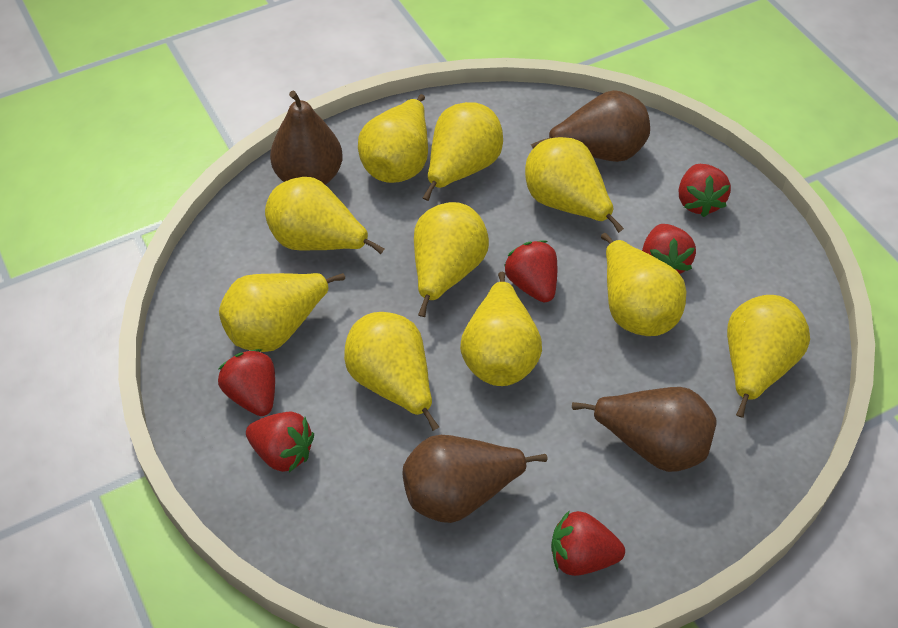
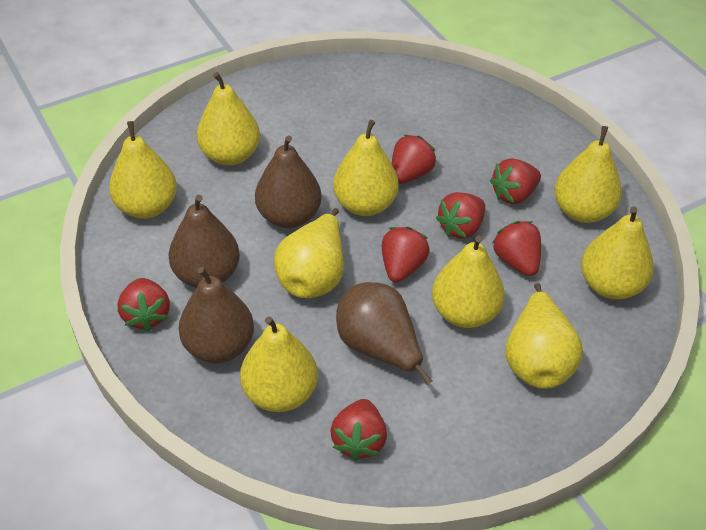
red strawberry: [218,349,275,416] [246,412,314,473] [504,240,557,303] [551,510,625,576] [642,224,696,274] [679,164,731,217] = 6 -> [118,278,170,331] [330,399,387,461] [382,227,430,282] [392,135,436,184] [436,192,485,239] [490,158,541,204] [492,221,541,276] = 7
yellow pear: [219,273,345,352] [265,177,385,254] [344,312,439,431] [358,94,428,183] [414,202,489,317] [423,102,503,201] [460,272,542,386] [525,137,624,233] [601,233,686,336] [727,295,810,418] = 10 -> [109,121,177,219] [197,72,260,166] [240,316,318,412] [274,208,344,298] [333,120,399,216] [432,235,505,328] [506,283,583,389] [554,126,622,223] [581,206,654,299] = 9

